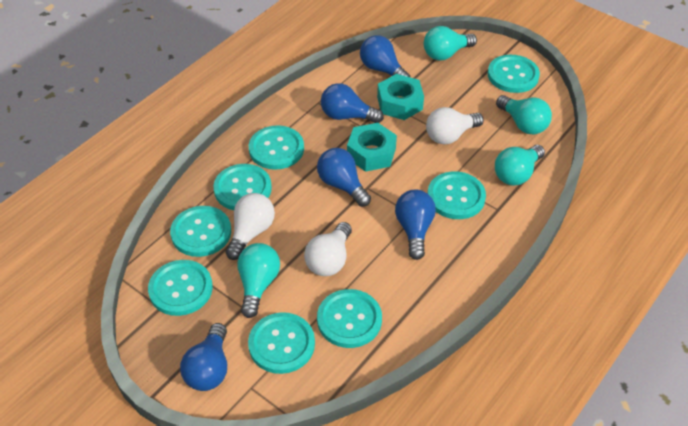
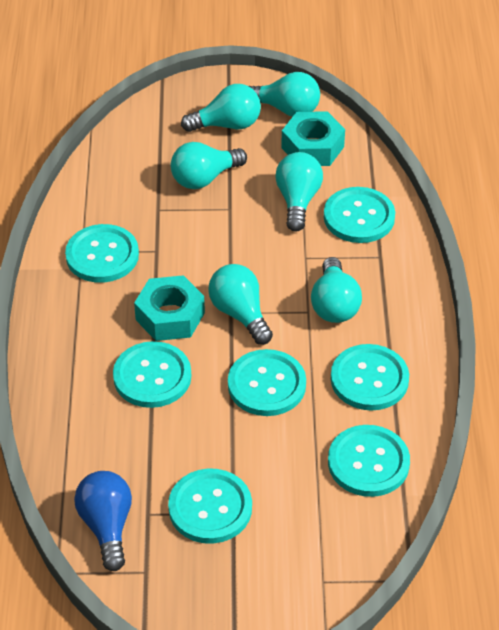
blue light bulb: [180,323,227,391] [317,148,371,207] [321,83,384,123] [360,35,410,77] [395,190,436,260] = 5 -> [74,471,132,571] = 1
turquoise button: [148,260,213,316] [170,206,231,257] [213,164,272,210] [248,312,315,374] [249,125,304,170] [317,289,382,348] [427,171,486,219] [488,55,540,93] = 8 -> [65,224,139,283] [113,341,191,408] [168,469,252,544] [228,349,306,416] [324,187,395,243] [328,425,410,497] [331,344,409,411] = 7
turquoise light bulb: [237,243,280,318] [424,26,477,60] [495,145,545,185] [496,95,552,134] = 4 -> [171,142,247,189] [181,84,261,132] [208,264,273,345] [249,72,320,117] [275,152,323,232] [311,257,362,323] = 6
white light bulb: [225,193,275,260] [304,222,352,276] [426,107,484,145] = 3 -> none = 0

